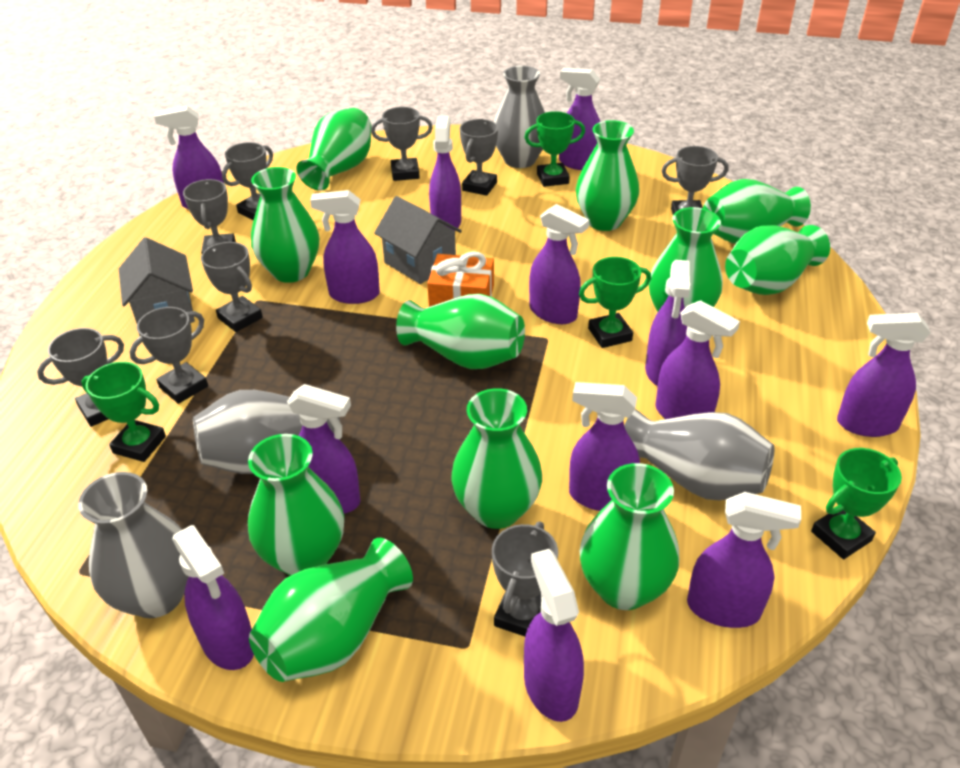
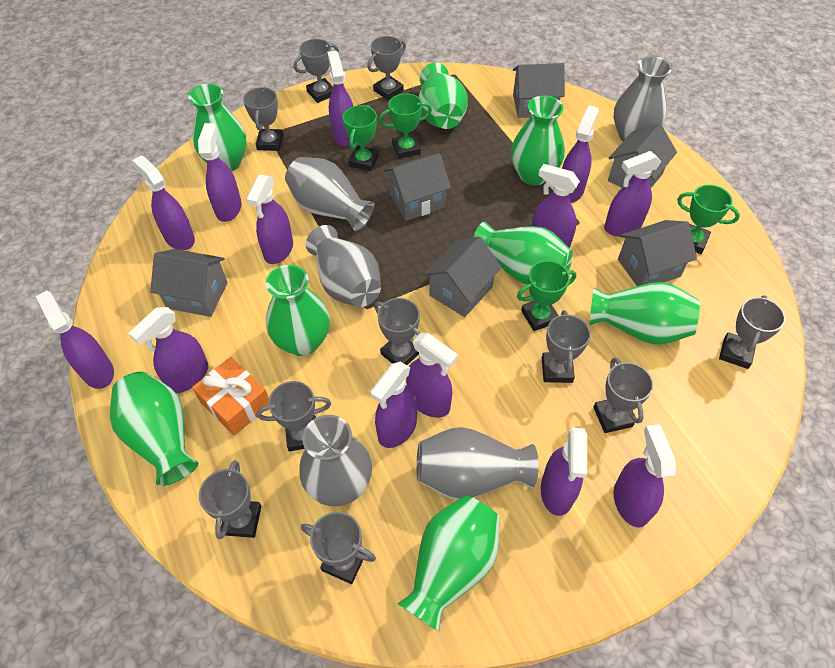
green vase: [248,434,344,576] [249,538,413,682] [251,167,319,283] [296,108,371,191] [396,294,525,369] [451,388,542,529] [576,120,639,231] [579,463,679,610] [649,207,722,312] [703,179,811,244] [725,225,830,295] = 11 -> [110,372,198,486] [188,84,247,171] [266,265,330,356] [397,495,500,631] [419,63,468,129] [473,222,573,285] [511,96,565,185] [590,282,700,345] = 8
grey house: [119,237,195,323] [374,196,462,284] = 2 -> [150,249,228,317] [384,153,451,221] [423,237,502,317] [513,63,565,118] [608,124,677,188] [618,220,697,286] = 6
grey trophy: [37,328,124,427] [130,307,208,404] [183,179,236,253] [201,242,263,332] [222,142,273,220] [371,107,433,181] [460,119,498,196] [492,522,558,636] [662,146,728,215] = 9 -> [199,460,261,539] [243,87,284,151] [257,381,331,451] [294,39,339,103] [301,512,376,584] [367,36,406,100] [374,298,420,365] [542,310,591,383] [594,357,654,433] [719,295,785,369] = 10
grey vase: [78,472,189,618] [193,390,340,474] [493,66,545,168] [624,409,774,500] = 4 -> [285,157,375,231] [299,415,372,506] [306,225,381,307] [416,427,539,500] [614,56,672,141] = 5

